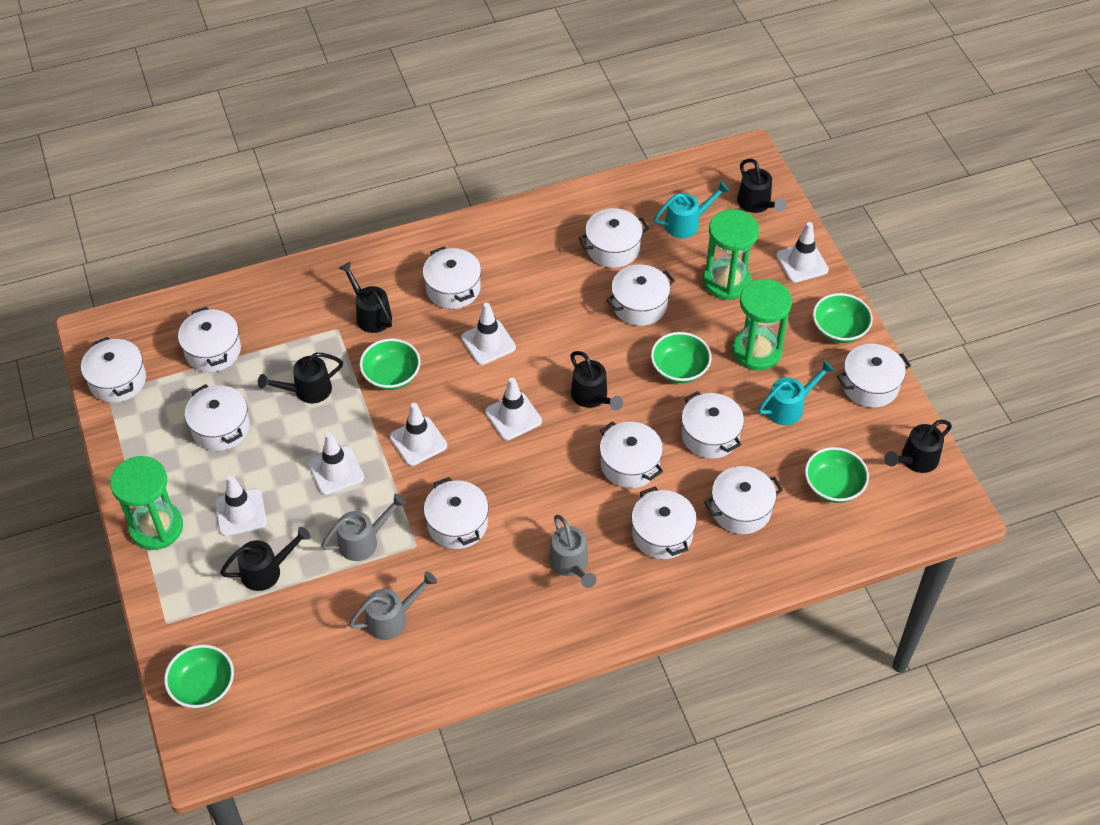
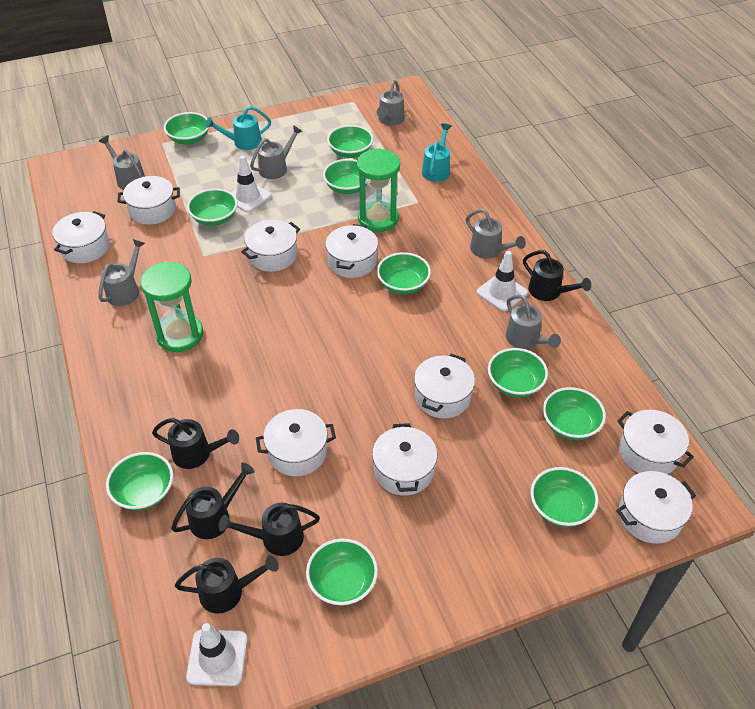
black watering can: [220,527,310,591] [258,353,343,403] [339,262,392,333] [570,351,623,410] [737,159,787,213] [884,420,952,473] = 6 -> [152,418,239,469] [171,463,255,539] [175,555,279,613] [219,503,320,556] [523,250,591,301] = 5
green bowl: [164,645,234,708] [359,338,420,390] [651,332,712,383] [805,447,869,503] [813,293,873,343] = 5 -> [106,452,173,511] [164,112,209,145] [187,188,238,226] [306,539,378,606] [323,159,367,194] [327,125,373,158] [377,252,431,294] [488,348,548,397] [531,467,598,527] [543,387,606,440] = 10
green hourglass: [110,456,183,550] [703,209,759,300] [732,279,792,371] = 3 -> [140,261,203,352] [357,149,400,232] = 2
grey watering can: [321,493,406,561] [349,571,437,640] [549,514,596,588] = 3 -> [98,239,145,306] [99,136,145,190] [250,125,303,179] [377,80,405,126] [466,209,526,259] [506,295,561,349] = 6
white pot: [81,337,146,403] [178,307,241,372] [185,384,250,451] [423,246,481,309] [424,477,489,549] [578,208,649,268] [600,421,663,488] [606,265,675,326] [631,486,697,559] [681,391,744,459] [704,466,783,534] [837,344,911,408] = 12 -> [52,211,110,263] [118,176,180,225] [241,220,300,272] [256,409,336,476] [325,224,378,278] [372,423,437,496] [414,354,475,418] [616,471,696,544] [617,410,694,474] = 9
white traffic cone: [215,475,267,536] [308,433,364,495] [390,403,447,466] [461,303,516,365] [485,378,542,441] [776,222,829,283] = 6 -> [186,623,248,686] [231,155,271,212] [477,251,528,312] = 3

